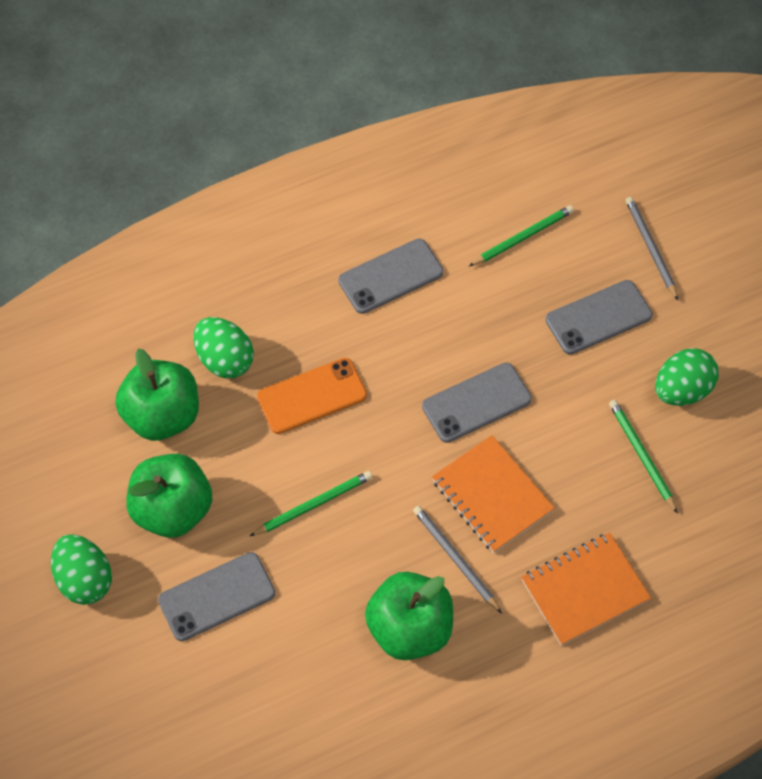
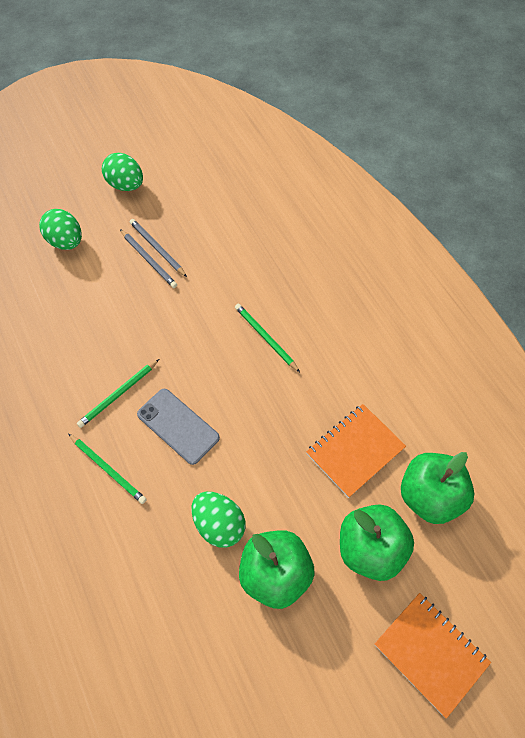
grey phone: [158,552,275,641] [338,238,443,314] [422,363,532,443] [545,280,653,354] = 4 -> [137,389,220,465] = 1
orange phone: [257,358,367,434] = 1 -> none = 0

